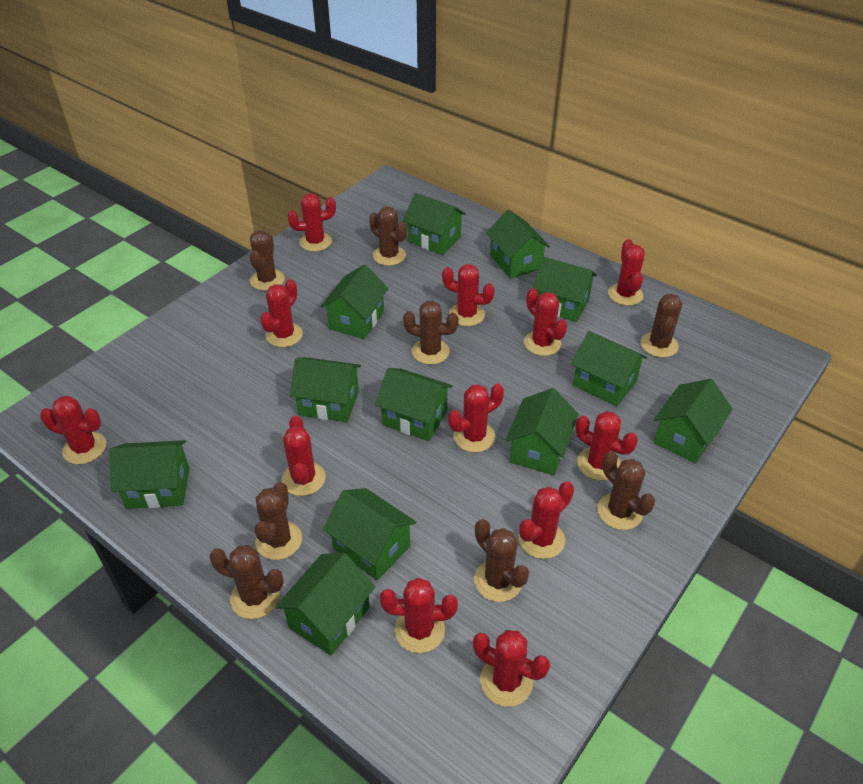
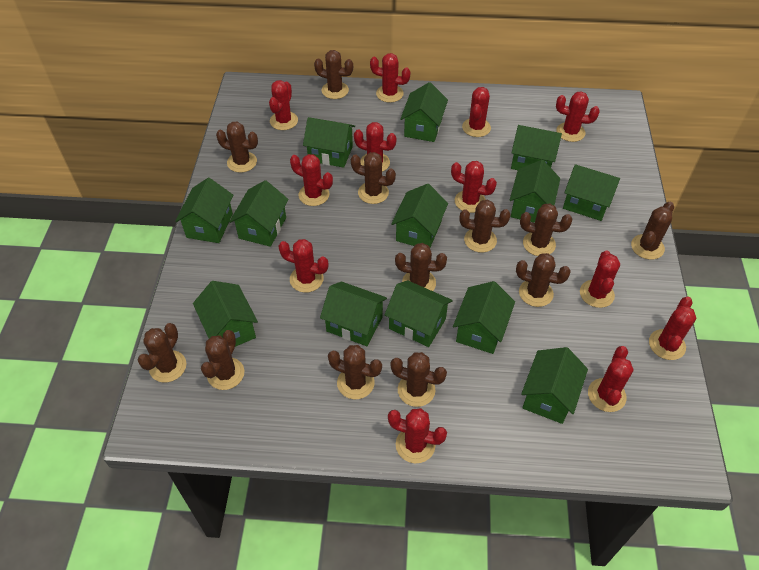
brown cactus: [209,545,284,619] [250,230,285,291] [254,482,302,560] [369,207,407,266] [403,300,459,365] [474,519,529,602] [597,451,655,530] [640,294,682,358] = 8 -> [137,323,187,383] [201,330,244,390] [216,121,258,173] [314,50,353,99] [328,345,382,399] [351,152,396,204] [391,352,447,407] [395,243,447,291] [459,200,510,253] [516,253,571,307] [520,203,572,256] [631,202,674,260] = 12
green house: [109,440,189,509] [275,553,375,656] [290,357,361,422] [320,264,389,339] [323,488,416,580] [375,368,453,441] [403,193,466,255] [486,210,550,279] [506,388,579,475] [533,257,597,322] [572,331,647,406] [654,379,733,464] = 12 -> [175,178,233,243] [193,281,258,347] [229,180,289,247] [303,117,355,168] [320,281,387,346] [385,280,453,347] [391,184,448,247] [400,82,448,142] [453,281,515,354] [510,160,560,223] [511,125,562,170] [521,347,588,424] [563,164,620,221] = 13

